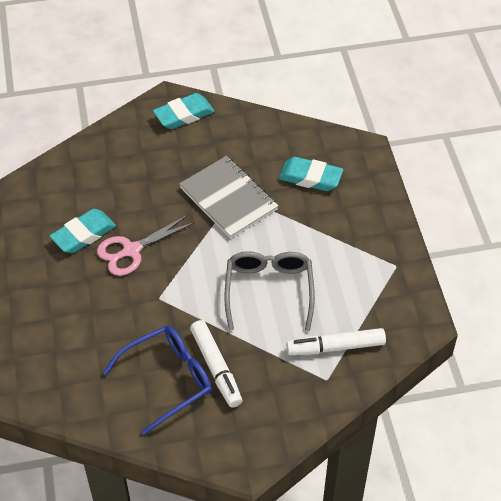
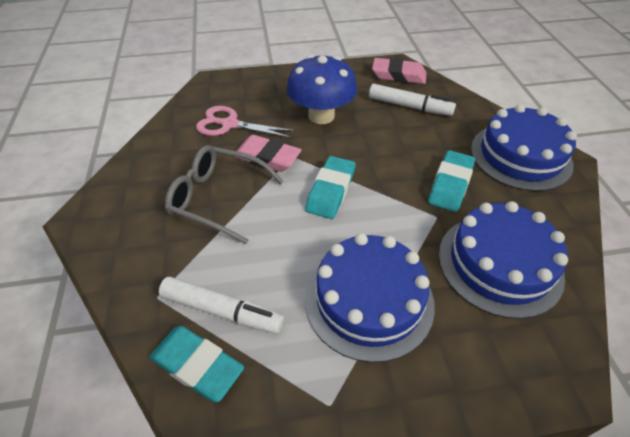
blue cake: none = 0 -> [305,233,435,363] [439,201,568,319] [471,104,577,191] = 3
blue glasses: [103,326,212,435] = 1 -> none = 0
blue mushroom: none = 0 -> [287,55,357,124] = 1
grey notebook: [179,156,278,239] = 1 -> none = 0
pink eraser: none = 0 -> [233,135,302,172] [372,58,426,84] = 2

